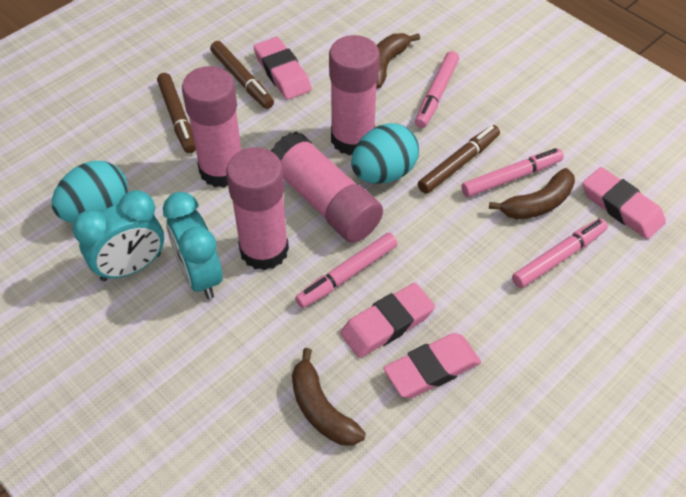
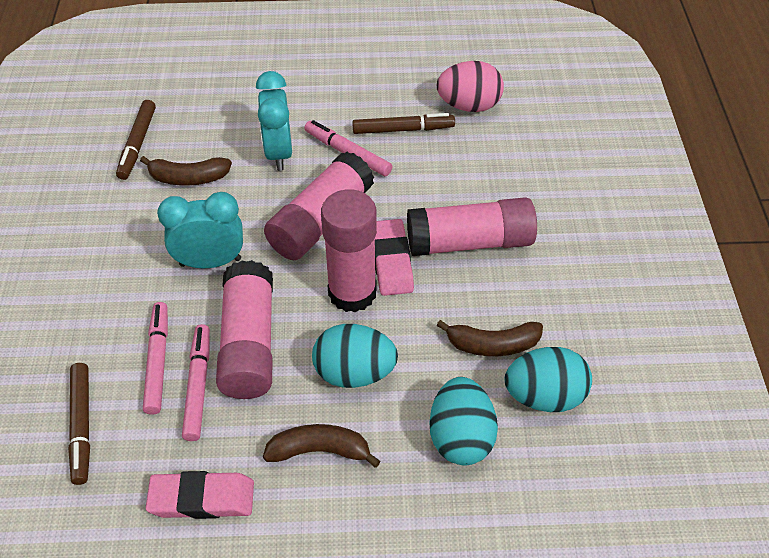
pink egg: none = 0 -> [437,61,504,112] = 1
pink eraser: [254,37,312,100] [340,283,435,358] [383,333,481,398] [583,167,666,239] = 4 -> [146,471,254,519] [375,219,414,296] = 2
pink marker: [295,233,398,308] [415,51,459,128] [461,148,564,197] [512,218,608,288] = 4 -> [143,302,168,415] [182,324,210,441] [305,120,392,176] = 3
turquoise egg: [52,161,128,223] [351,123,419,184] = 2 -> [312,324,398,388] [429,377,498,465] [505,347,592,412] = 3

